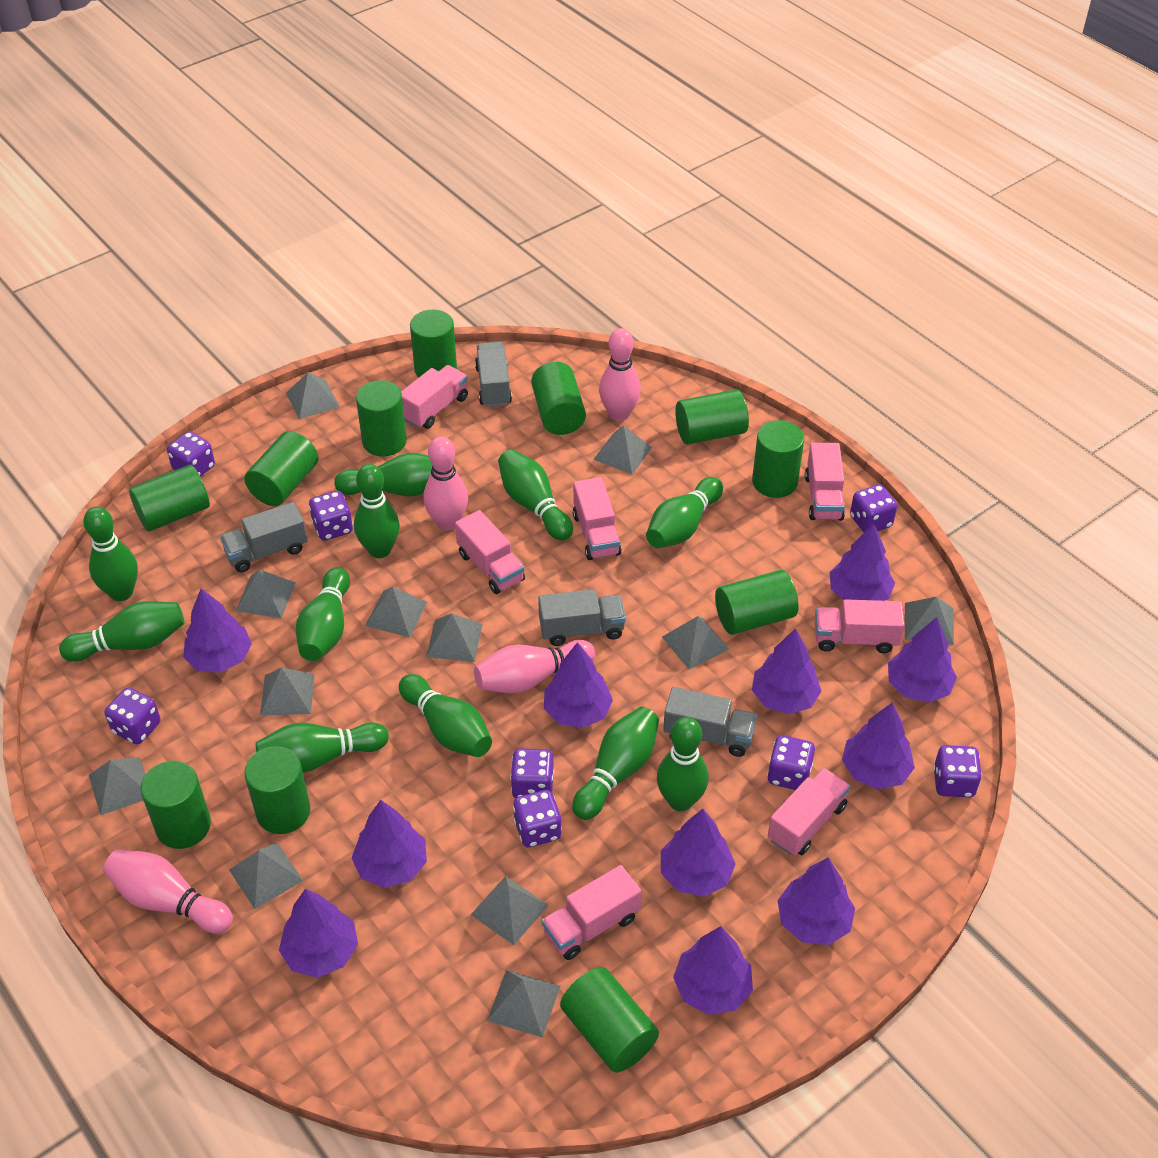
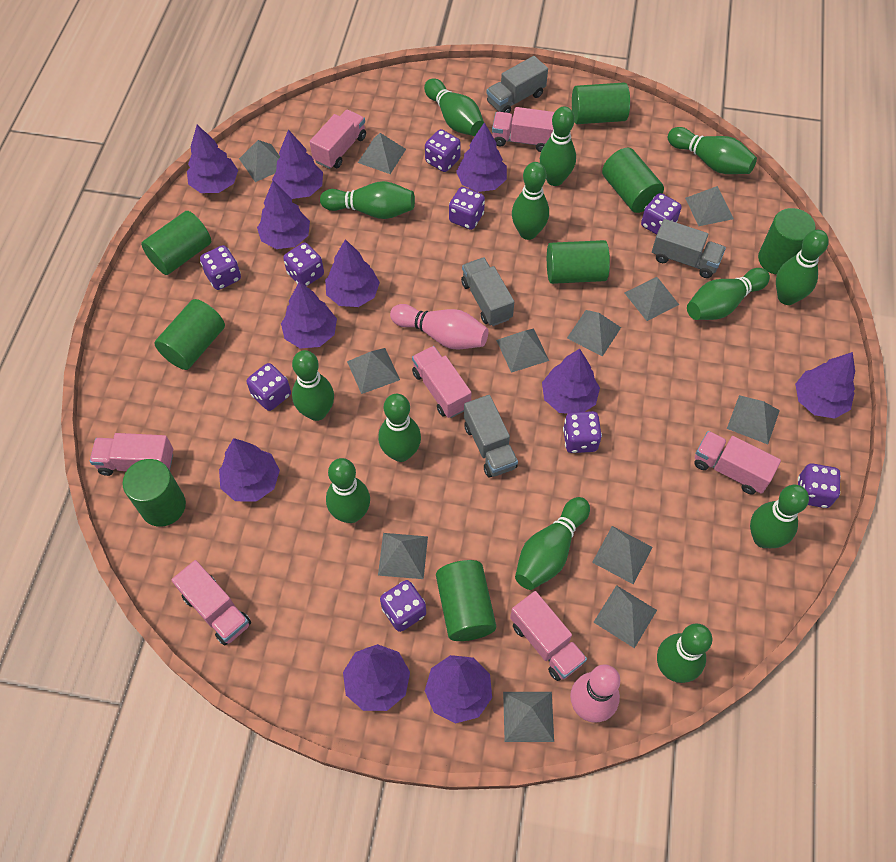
green bowling pin: [59,601,185,662] [83,507,138,601] [256,723,389,773] [296,567,350,661] [334,453,432,496] [354,464,400,558] [399,674,492,757] [498,449,573,541] [572,707,659,820] [646,477,723,548] [657,717,709,811] = 11 -> [292,350,334,421] [320,181,415,219] [326,458,370,523] [378,394,421,462] [424,78,484,136] [512,162,549,240] [515,497,590,590] [540,106,576,186] [657,624,712,683] [668,127,757,174] [687,268,770,320] [750,485,809,548] [776,230,829,305] = 13
green cylinder: [129,465,210,531] [140,761,211,849] [244,431,318,506] [244,746,311,834] [356,380,407,456] [410,310,457,378] [531,362,586,435] [560,967,659,1073] [675,389,749,444] [715,570,798,635] [752,420,804,498] = 11 -> [122,459,186,527] [141,211,211,275] [154,299,225,370] [436,560,496,641] [547,240,610,284] [572,82,630,124] [602,148,664,213] [758,208,816,275] = 8
pink bowling pin: [103,849,233,933] [423,436,468,531] [474,640,595,694] [599,328,641,421] = 4 -> [390,304,489,349] [570,664,620,723] = 2
purple dice: [105,687,161,744] [167,431,215,477] [309,491,353,541] [510,748,554,798] [513,790,562,847] [767,735,815,790] [850,484,897,532] [933,745,982,797] = 8 -> [200,245,241,290] [247,363,291,411] [283,243,324,287] [380,580,426,632] [425,129,461,172] [449,187,485,230] [563,411,602,453] [641,193,682,235] [798,463,841,508] = 9

